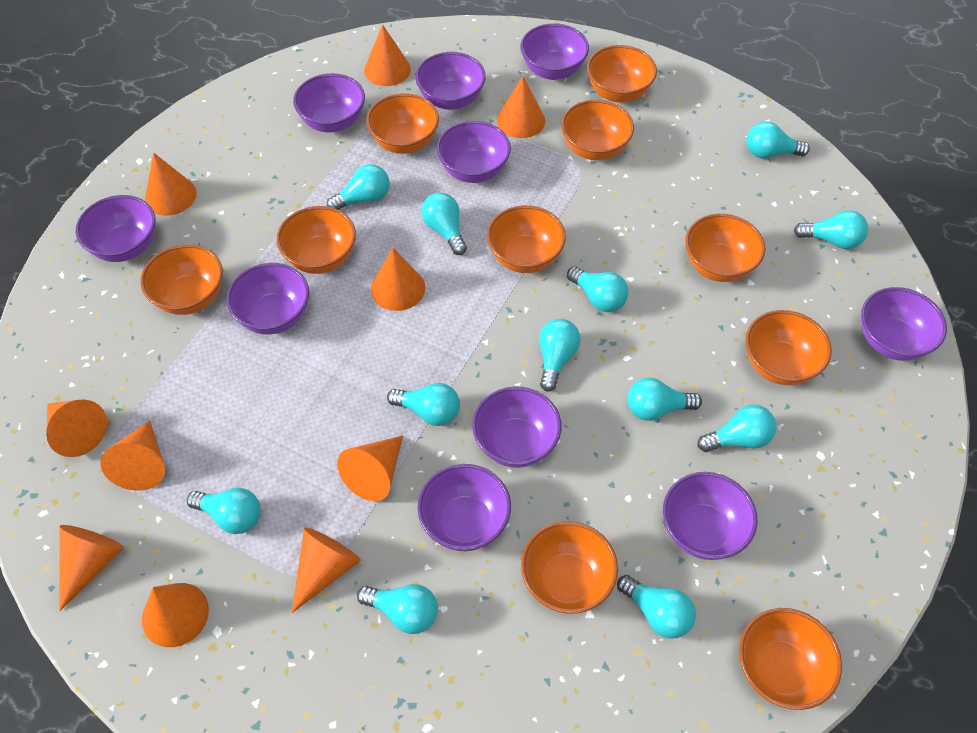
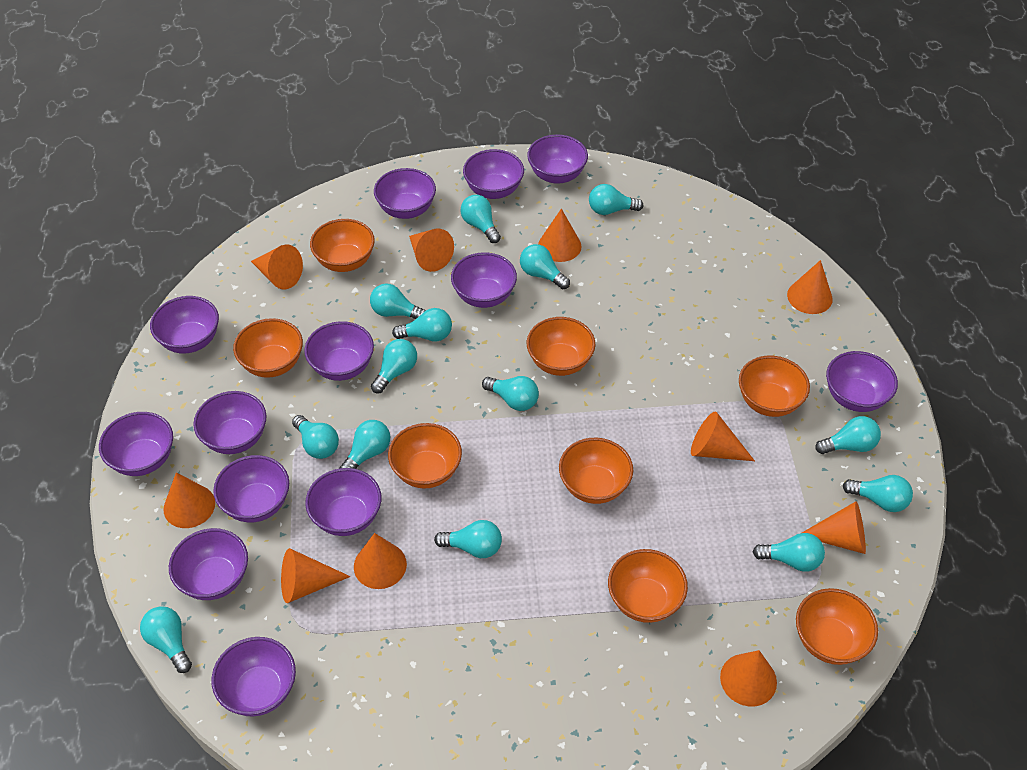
orange bowl: [141,244,223,315] [276,206,356,274] [366,93,439,154] [487,205,566,273] [521,521,618,614] [561,100,634,160] [587,45,657,102] [685,214,765,282] [739,608,842,710] [746,310,832,385] = 10 -> [233,318,303,378] [310,219,375,272] [388,423,462,488] [527,317,595,376] [559,438,633,504] [608,549,688,623] [739,356,810,417] [796,588,878,665] = 8
purple bowl: [76,195,155,262] [226,263,309,335] [293,73,365,133] [415,52,486,110] [417,464,511,551] [437,121,511,183] [472,386,562,468] [520,23,589,80] [663,472,758,560] [861,287,947,361] = 10 -> [99,412,173,476] [150,296,219,354] [169,528,248,600] [193,391,267,454] [211,637,296,716] [213,455,289,523] [304,321,374,381] [305,468,381,536] [374,168,436,219] [451,252,517,308] [463,149,524,199] [527,134,588,184] [826,351,898,412] = 13
turquoise light bulb: [187,488,261,534] [327,164,390,210] [357,584,438,634] [387,383,460,426] [421,192,467,255] [539,319,581,391] [567,266,628,312] [617,575,696,639] [627,378,702,421] [698,405,776,452] [746,122,810,159] [794,210,869,249] = 12 -> [140,606,192,673] [292,415,339,459] [340,420,390,469] [370,283,426,319] [371,339,417,393] [392,308,452,342] [434,520,502,558] [461,195,501,243] [482,376,539,411] [520,244,570,289] [589,184,643,215] [753,533,825,572] [815,416,881,454] [843,475,913,512] = 14

